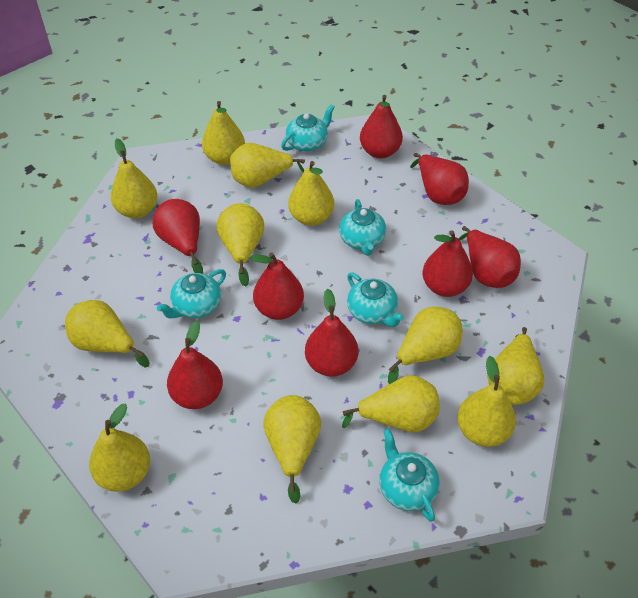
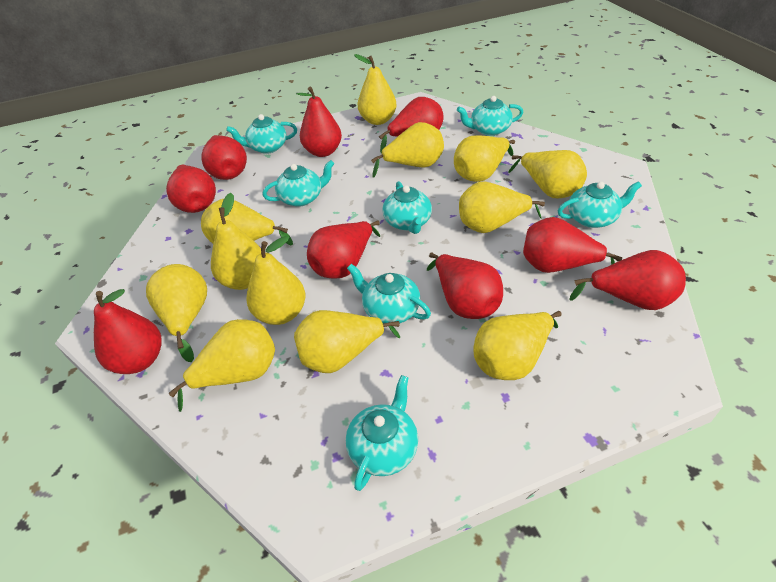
red pear: [153,199,203,274] [167,321,223,409] [250,253,304,320] [305,288,358,377] [360,95,403,158] [410,153,469,205] [422,230,473,297] [458,226,521,288] = 8 -> [94,289,161,374] [166,165,216,213] [201,135,247,180] [296,87,342,157] [307,220,380,279] [379,97,444,153] [427,253,503,319] [523,217,622,273] [569,250,686,310] = 9
turquoise teapot: [157,269,226,318] [281,104,335,152] [339,199,386,256] [347,272,404,327] [379,429,440,522] = 5 -> [226,114,297,154] [262,160,335,207] [346,375,418,491] [347,264,431,324] [382,181,432,234] [457,96,524,136] [558,181,642,228] = 7

